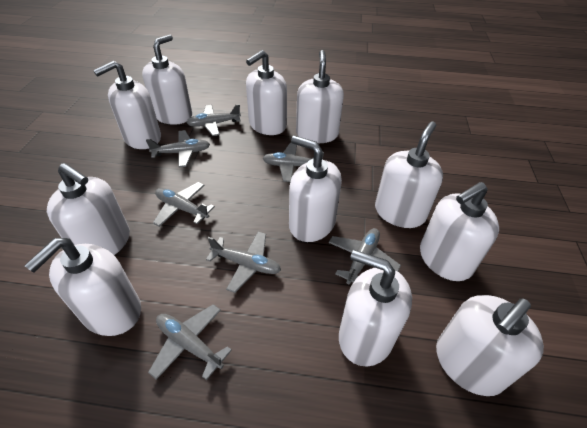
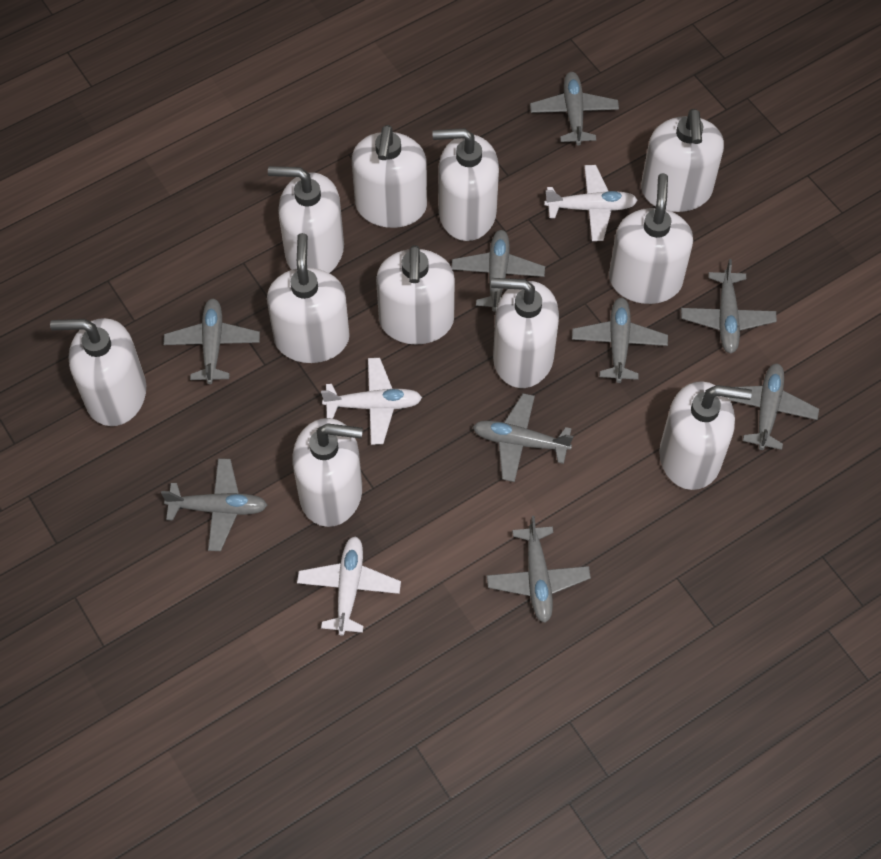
grey plane: [146,130,210,167] [148,304,232,380] [153,182,215,227] [186,104,241,136] [206,232,281,293] [262,142,324,182] [328,228,401,284] = 7 -> [161,458,267,551] [164,299,260,384] [451,230,545,312] [473,393,573,482] [487,516,591,623] [530,72,619,146] [572,297,668,383] [681,259,777,353] [728,363,819,450] = 9
white plane: none = 0 -> [297,536,401,636] [321,358,422,445] [544,165,638,241] = 3

